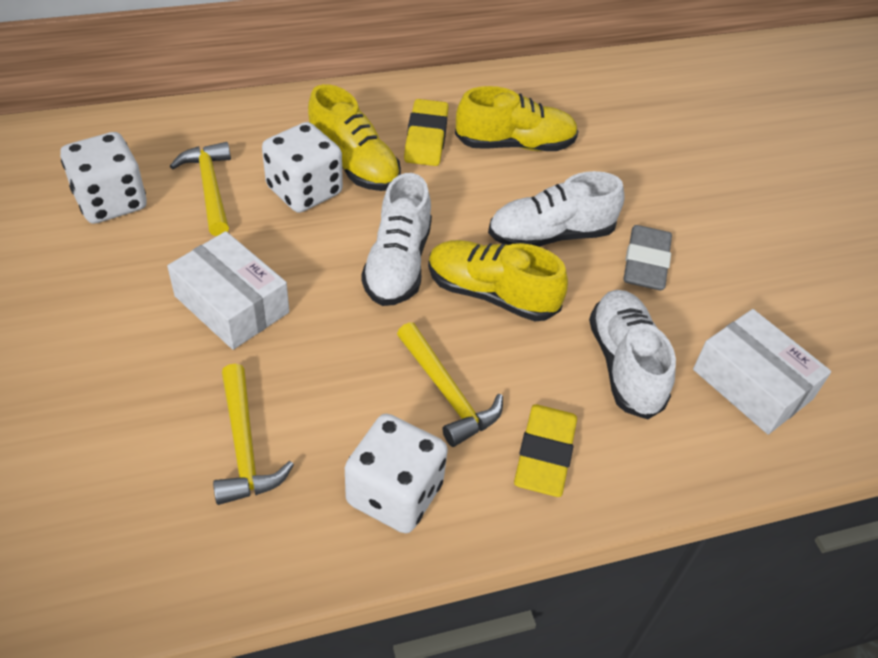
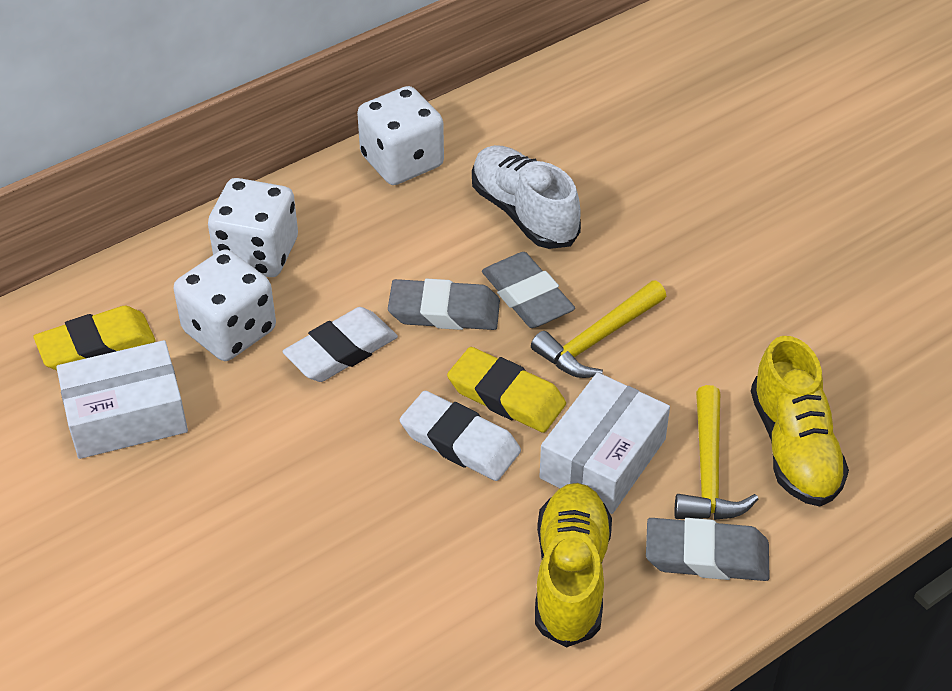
grey eraser: [623,225,672,290] = 1 -> [388,279,500,330] [482,252,575,328] [646,518,770,581] = 3
white eraser: none = 0 -> [282,307,398,382] [400,391,521,481] = 2
white shoe: [361,173,432,306] [488,171,625,247] [589,290,676,419] = 3 -> [472,145,581,249] = 1
yellow hammer: [170,142,231,236] [213,363,294,505] [397,322,503,447] = 3 -> [531,280,666,378] [674,385,758,520] = 2
yellow shoe: [308,84,401,191] [428,240,568,321] [455,86,578,151] = 3 -> [535,483,612,647] [751,336,849,507] = 2

